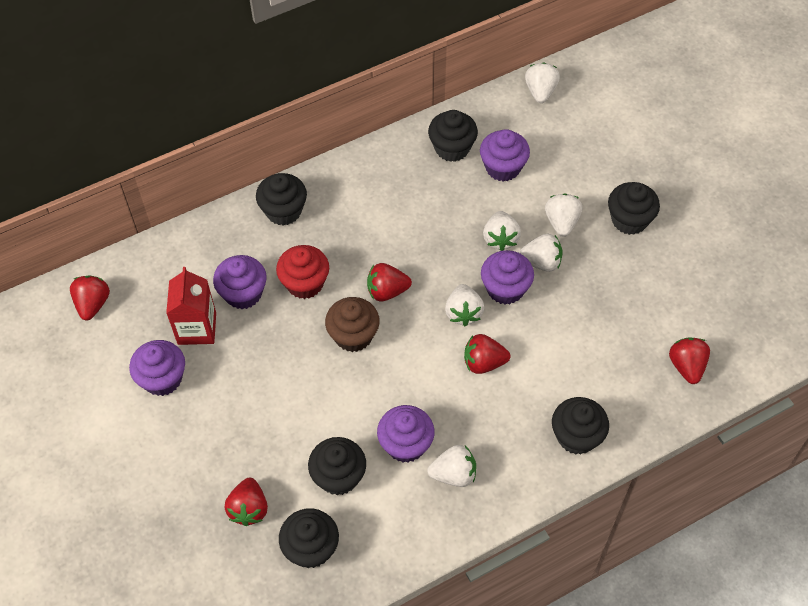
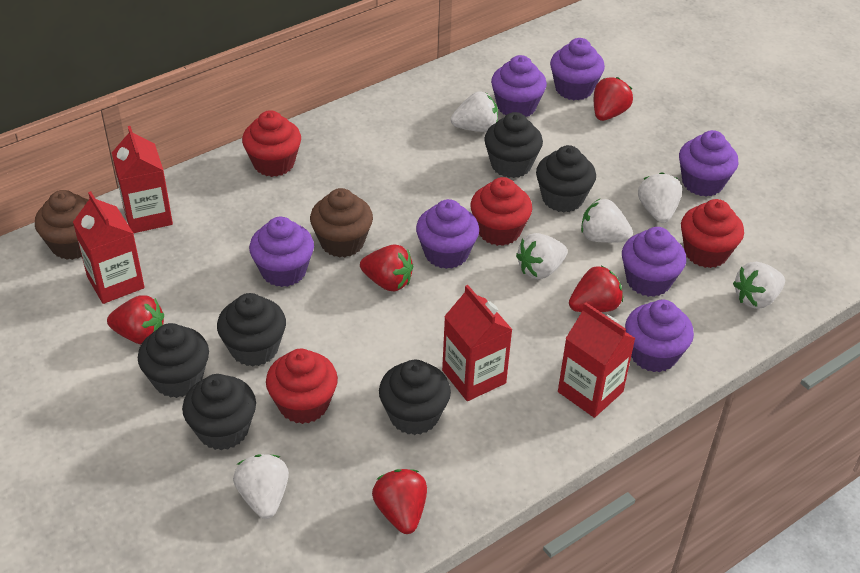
brown cupcake: [325,297,380,352] = 1 -> [35,190,88,260] [310,188,373,258] = 2
purple cupcake: [129,340,185,396] [213,255,267,309] [377,405,435,463] [480,129,530,182] [481,250,534,305] = 5 -> [249,217,314,287] [416,199,479,269] [491,55,547,117] [550,38,605,100] [622,227,686,297] [625,299,694,372] [679,130,739,197] = 7
red carton: [166,267,216,345] = 1 -> [73,191,145,304] [112,126,173,233] [442,285,512,401] [558,303,636,418] = 4
red cupcake: [276,245,329,299] = 1 -> [242,110,301,177] [266,349,338,424] [470,177,532,246] [681,199,744,268] = 4

